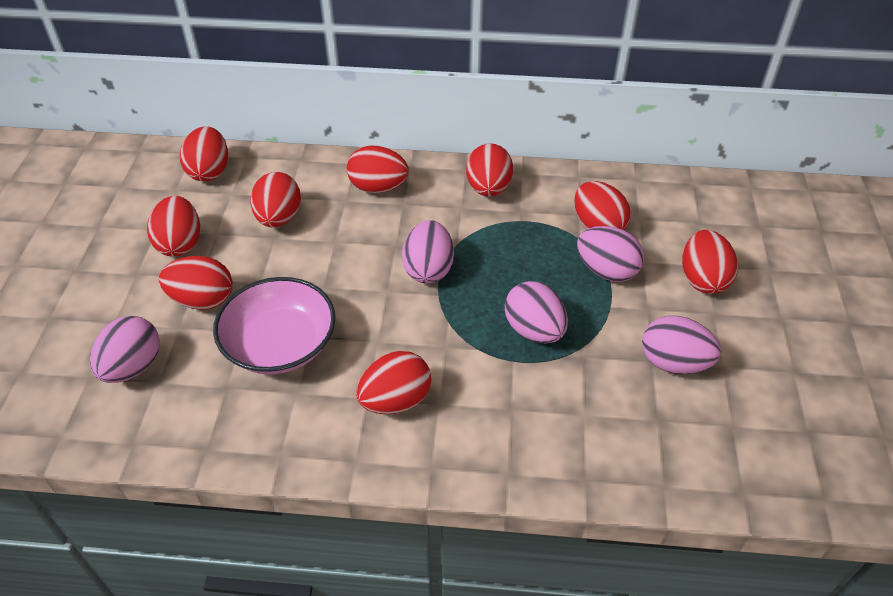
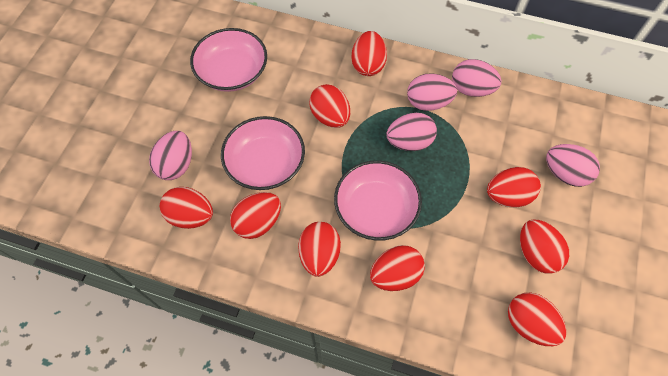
pink bowl: [213,277,336,374] = 1 -> [190,28,267,92] [221,116,305,190] [334,160,422,241] = 3

